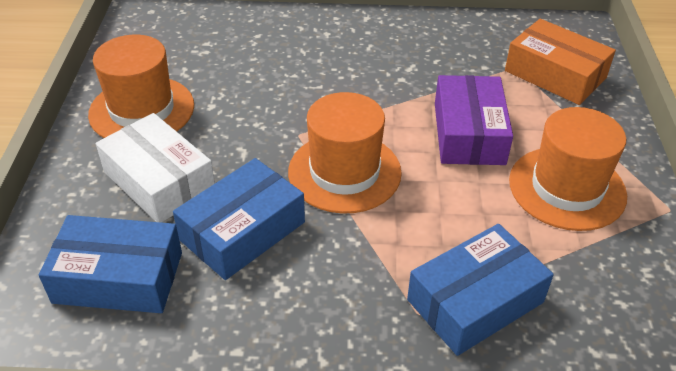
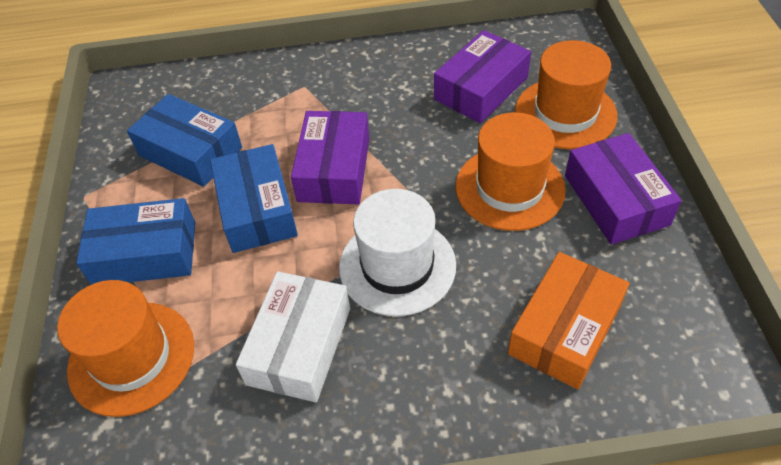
purple box: [435,75,513,165] = 1 -> [291,111,369,204] [434,30,531,123] [565,133,682,245] = 3
white hat: none = 0 -> [339,189,456,316] = 1

